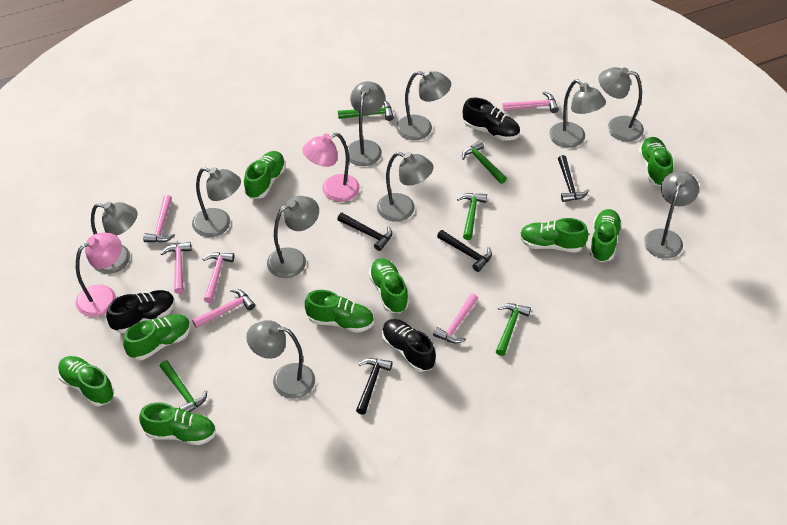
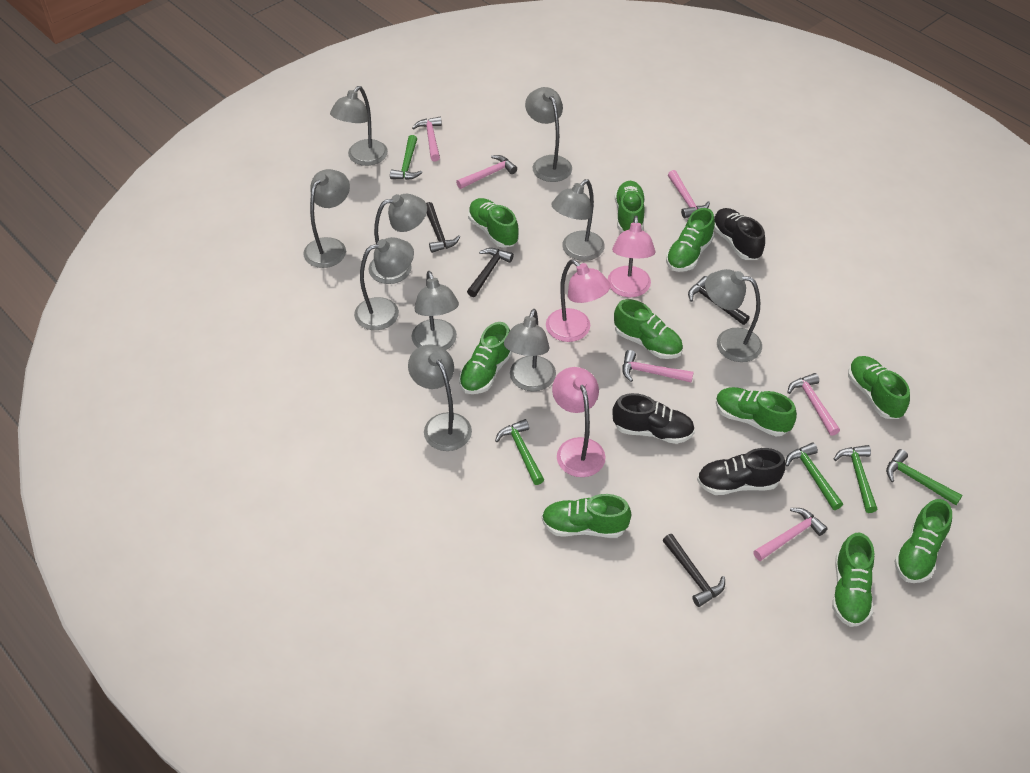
green shoe: [58,356,114,406] [123,314,191,360] [139,403,216,445] [244,151,286,199] [305,290,374,333] [369,258,409,313] [520,218,588,252] [589,209,622,262] [639,137,673,186] = 9 -> [459,322,513,394] [468,198,519,248] [542,494,631,538] [614,299,683,359] [615,181,645,232] [666,208,715,272] [716,387,797,436] [832,532,874,627] [848,356,910,419] [894,499,952,583] = 10
pink lamp: [76,233,122,317] [302,133,360,202] = 2 -> [546,260,611,342] [552,367,606,477] [608,216,655,297] = 3

